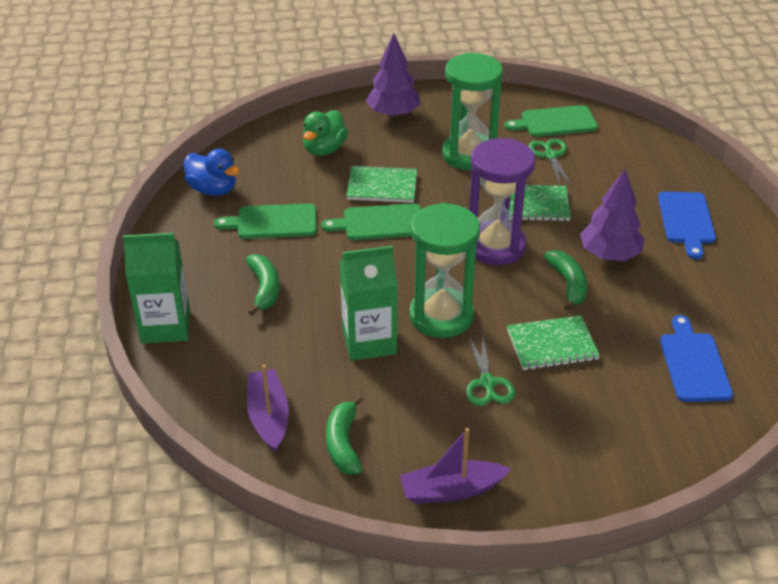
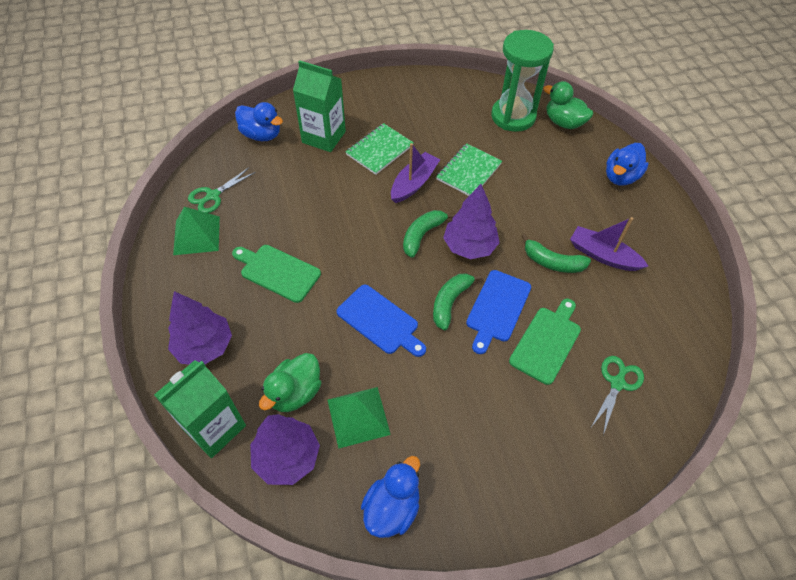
blue duck: [184,149,240,196] = 1 -> [235,102,283,141] [361,456,420,538] [606,143,649,186] = 3
green cutting board: [214,203,317,239] [321,203,421,240] [504,105,598,137] = 3 -> [232,245,321,303] [509,299,581,385] = 2
green duck: [303,110,348,156] = 1 -> [259,353,321,412] [543,81,593,129] = 2
green hourglass: [409,203,480,338] [442,53,503,170] = 2 -> [491,30,554,132] = 1
green notebook: [346,165,417,203] [507,315,600,370] [509,185,571,221] = 3 -> [345,123,414,175] [436,143,502,196] = 2
green pyramid: none = 0 -> [173,207,220,255] [328,387,391,449] = 2
purple hourglass: [469,138,536,265] = 1 -> none = 0
purple tree: [366,33,421,118] [580,169,645,261] = 2 -> [168,291,232,364] [250,414,320,485] [443,184,500,259] = 3

